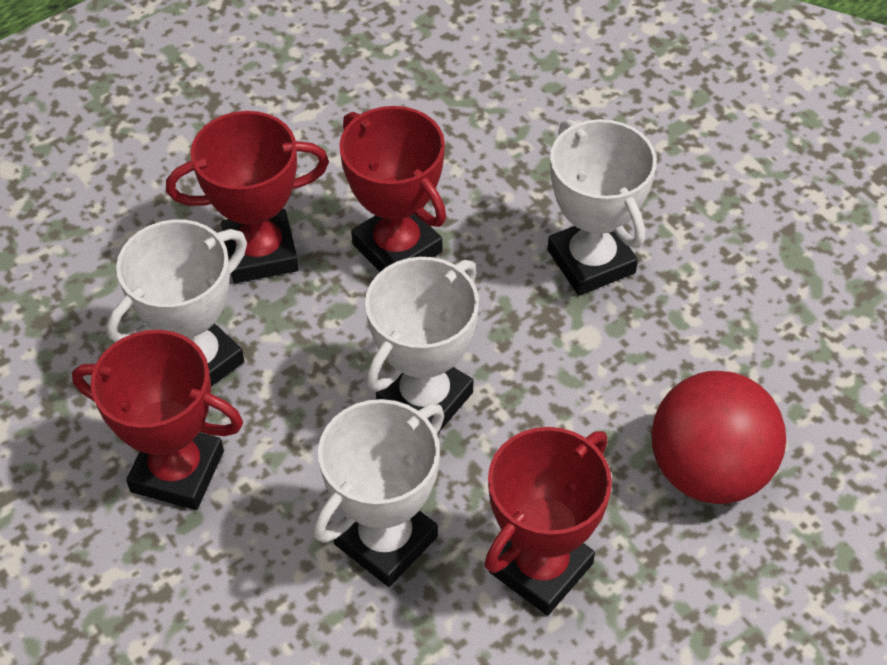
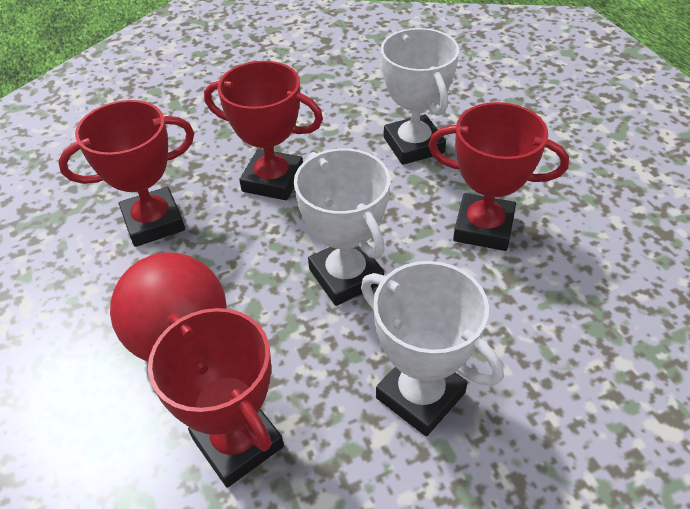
white trophy: [107,220,247,387] [314,399,444,587] [365,257,479,433] [548,119,657,296] = 4 -> [294,148,390,306] [361,261,503,436] [381,28,459,165] = 3

